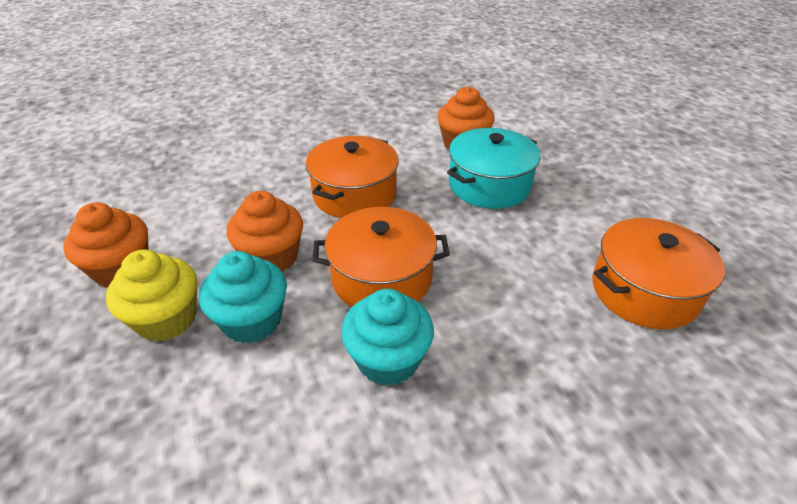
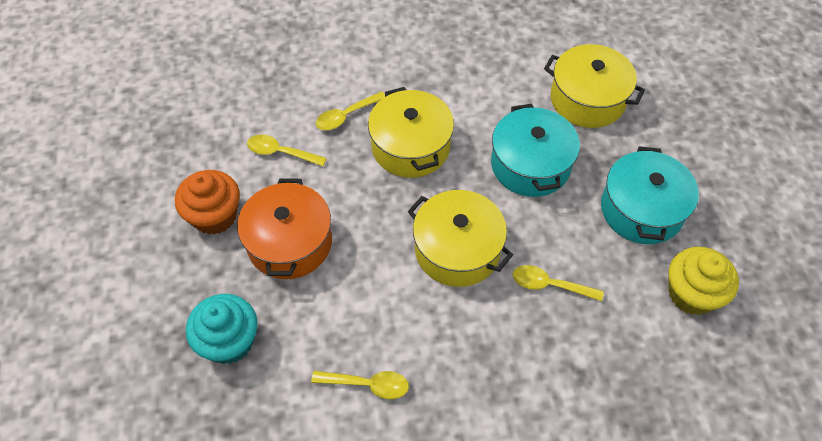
orange cupcake: [63,202,149,288] [227,191,303,271] [437,86,495,150] = 3 -> [175,170,240,235] = 1
orange pot: [306,136,399,218] [312,207,450,307] [592,218,725,329] = 3 -> [237,178,332,279] = 1
turquoise cupcake: [199,251,287,343] [341,289,434,386] = 2 -> [186,294,257,364] = 1
turquoise pot: [447,128,540,209] = 1 -> [491,104,580,197] [601,146,699,244] = 2
yellow pot: none = 0 -> [368,87,454,178] [408,190,513,287] [544,44,645,128] = 3
yellow spoon: none = 0 -> [247,135,327,166] [311,371,409,399] [316,91,385,130] [513,265,604,301] = 4

